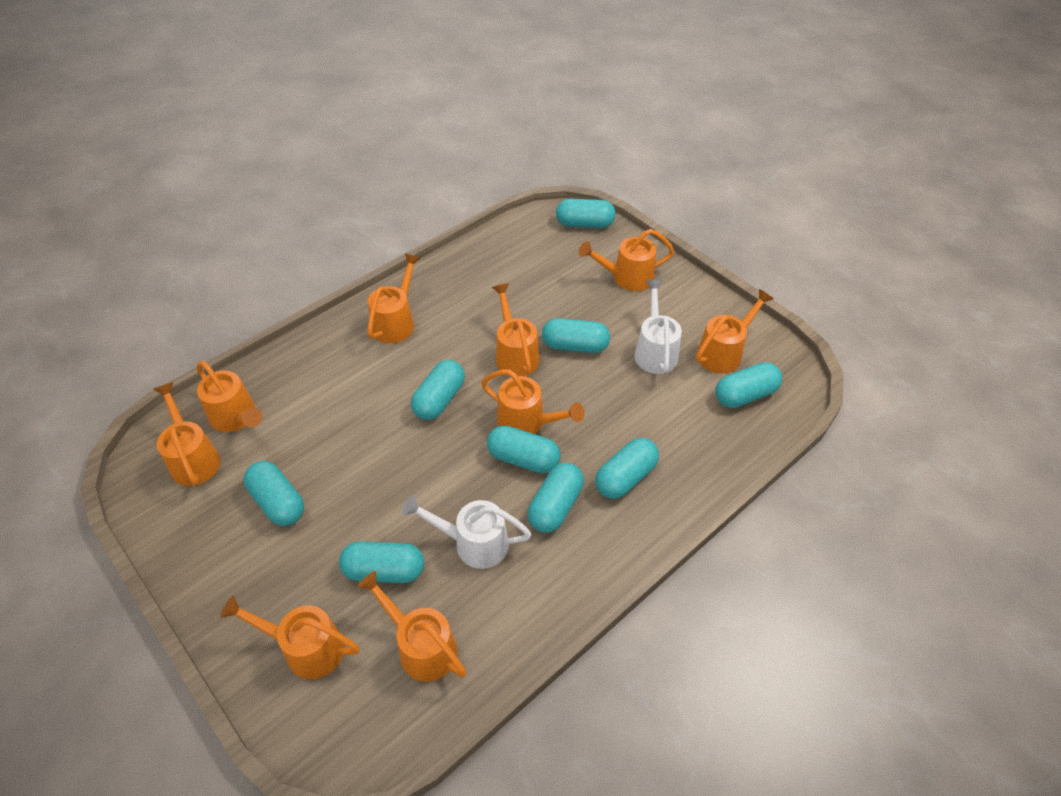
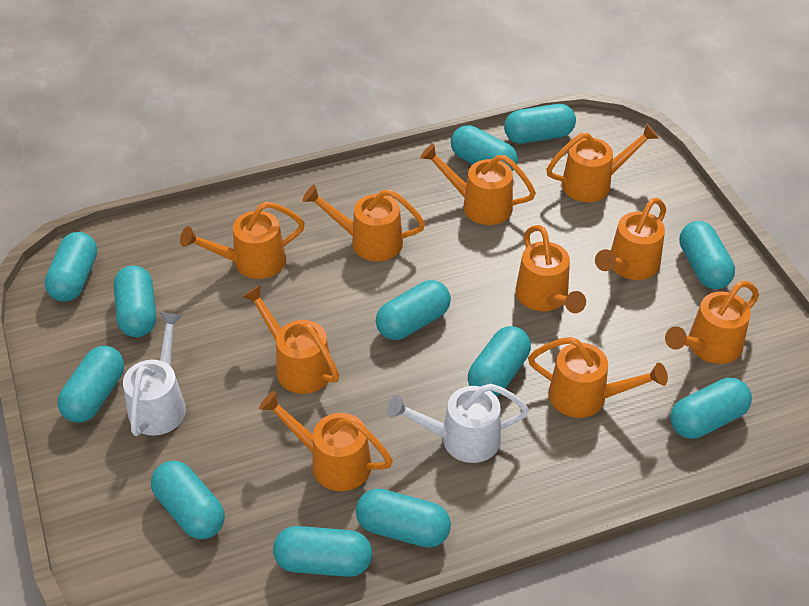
orange watering can: [153,383,221,486] [197,361,262,432] [220,596,359,679] [357,571,466,682] [367,253,421,343] [481,370,585,434] [492,283,540,376] [579,229,675,291] [696,289,774,373] = 9 -> [180,202,305,279] [242,285,339,394] [259,391,393,491] [302,185,425,262] [420,143,536,225] [516,225,586,313] [528,337,668,418] [546,123,659,202] [595,198,666,280] [665,281,759,364] = 10
turquoise capsule: [244,461,304,526] [339,541,424,583] [411,360,465,420] [487,425,561,473] [527,463,584,533] [542,318,610,353] [556,199,616,228] [595,438,659,499] [715,362,782,408] = 9 -> [44,232,97,302] [58,346,124,423] [114,266,156,337] [151,461,225,539] [273,526,372,577] [356,488,451,548] [376,280,451,340] [451,125,518,172] [468,326,531,396] [504,104,576,144] [670,378,752,439] [679,221,735,289] = 12

